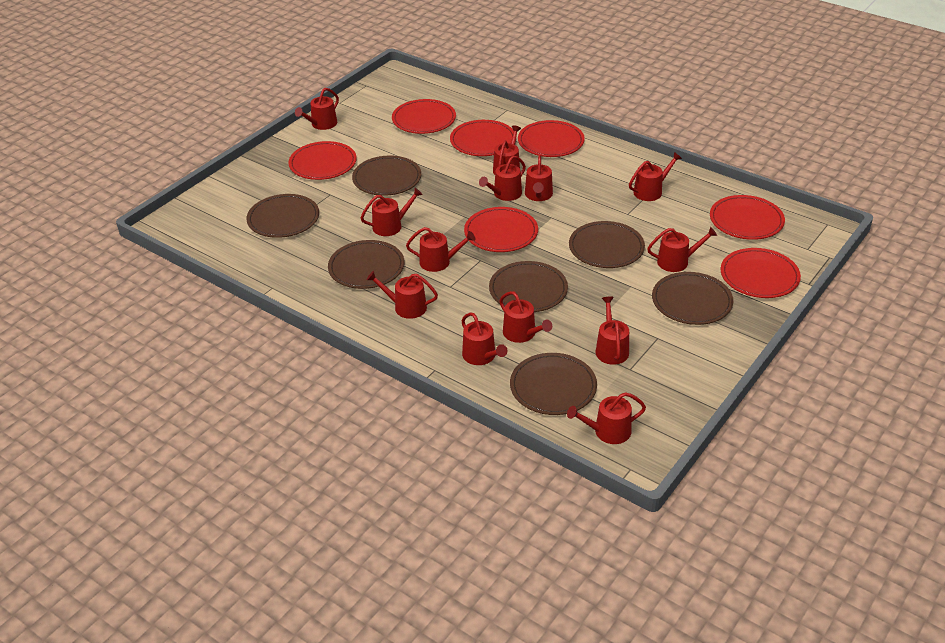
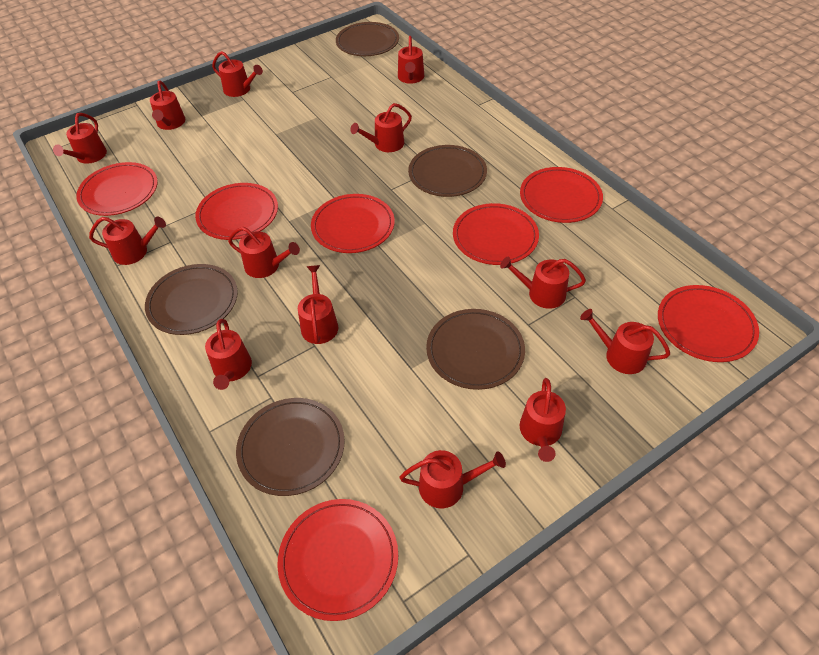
brown plate: [247,194,319,238] [328,240,405,289] [352,156,421,196] [489,261,568,312] [510,353,597,415] [569,221,645,268] [652,272,733,325] = 7 -> [145,264,238,335] [236,398,345,496] [336,22,399,56] [408,145,487,197] [426,309,525,390] = 5

